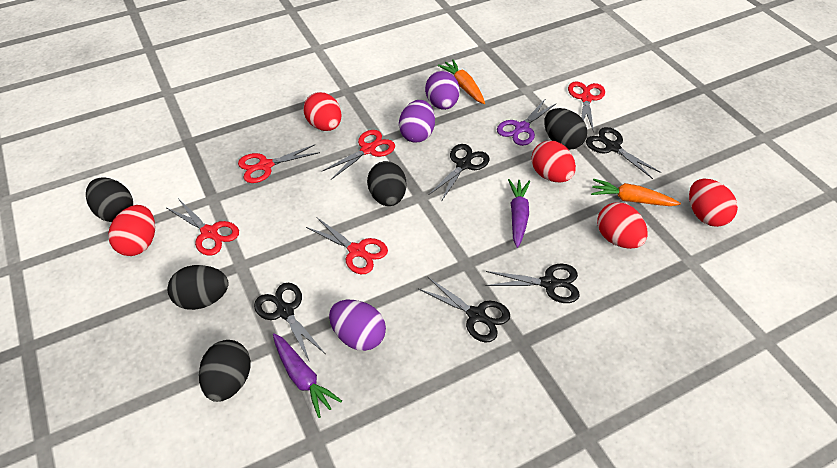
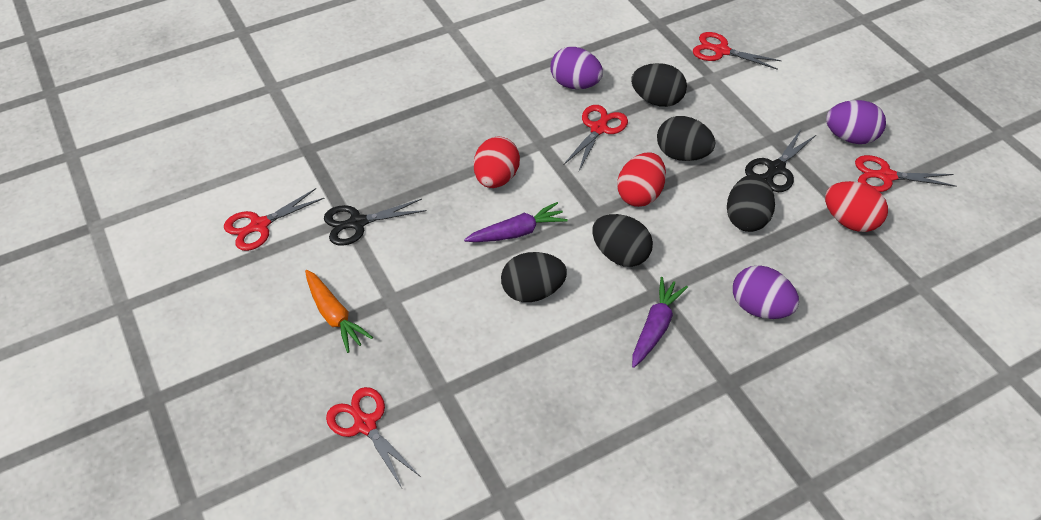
black scissors: [254,283,325,362] [419,277,510,343] [429,144,490,202] [486,264,580,303] [586,127,662,179] = 5 -> [324,199,427,246] [745,129,816,192] = 2
orange carrot: [438,59,485,104] [591,179,681,206] = 2 -> [305,270,373,353] = 1
purple scissors: [497,98,557,146] = 1 -> none = 0
red egg: [108,205,155,256] [303,92,342,131] [531,141,576,182] [597,202,648,249] [689,179,738,227] = 5 -> [474,136,520,188] [617,153,666,207] [825,181,888,232] = 3

